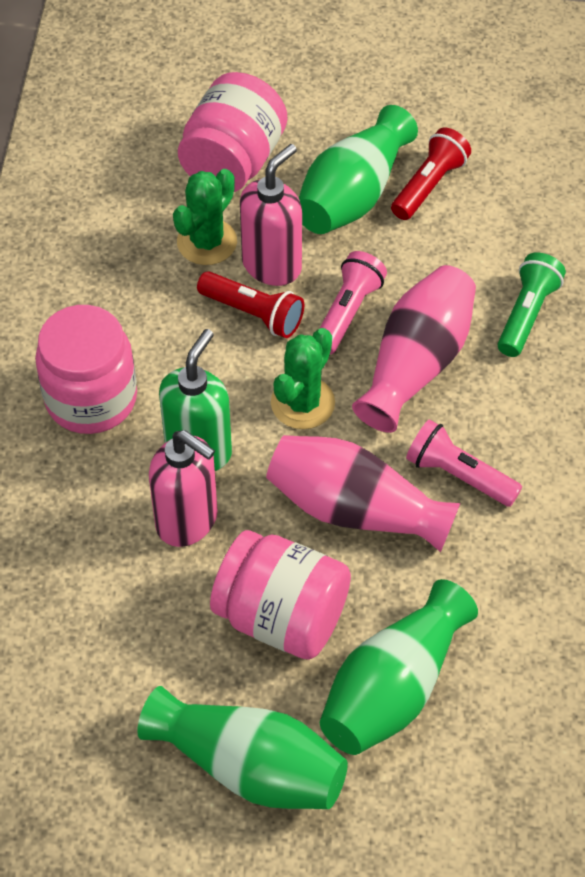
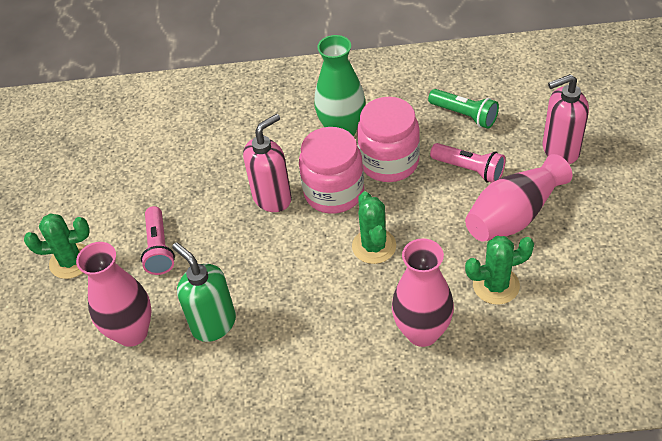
green cactus: [173,169,237,265] [271,328,335,429] = 2 -> [24,213,90,279] [352,191,396,264] [465,236,534,305] = 3
green vase: [137,686,348,809] [299,105,418,234] [320,579,478,755] = 3 -> [314,35,365,136] = 1
pink jar: [35,305,137,434] [178,72,287,192] [210,530,351,660] = 3 -> [299,127,364,214] [357,97,420,182] = 2
pink vase: [266,435,460,552] [352,265,476,433] = 2 -> [76,242,151,347] [392,238,454,347] [465,154,572,241] = 3
red flashlight: [197,271,304,338] [391,127,471,220] = 2 -> none = 0

